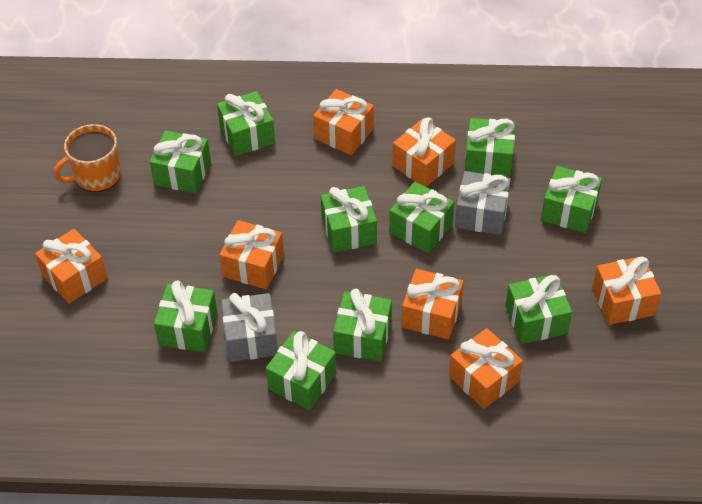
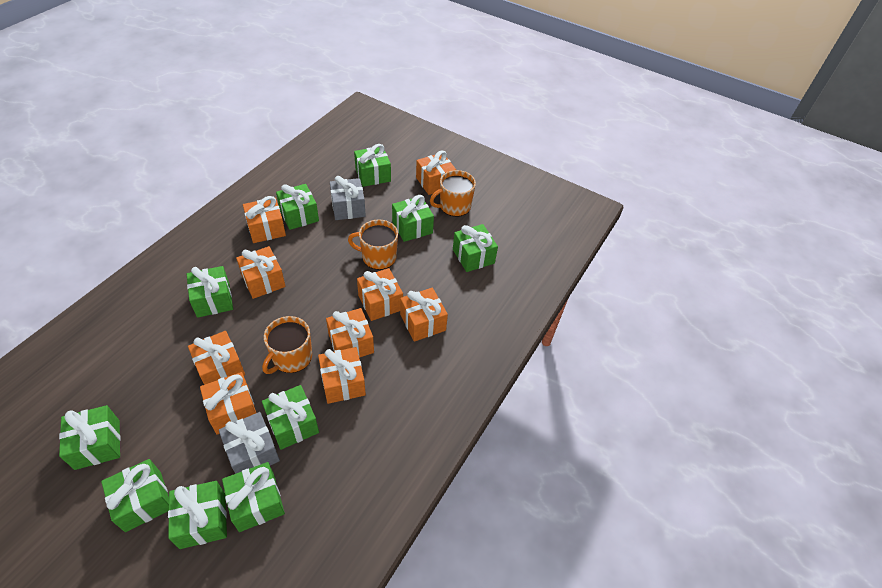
orange gift: [35,229,107,304] [219,220,284,289] [313,89,374,155] [392,117,456,187] [402,269,464,340] [449,328,523,409] [592,256,661,325] = 7 -> [188,331,245,385] [200,372,256,435] [236,246,286,299] [243,196,286,243] [318,347,366,404] [326,308,374,358] [357,268,403,321] [400,288,448,342] [416,150,456,195] = 9
orange mug: [54,124,121,192] = 1 -> [262,316,312,374] [348,220,398,270] [430,170,476,217] = 3

